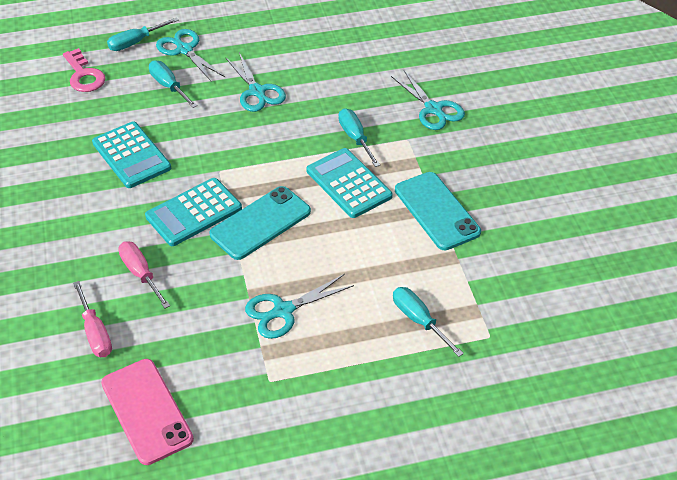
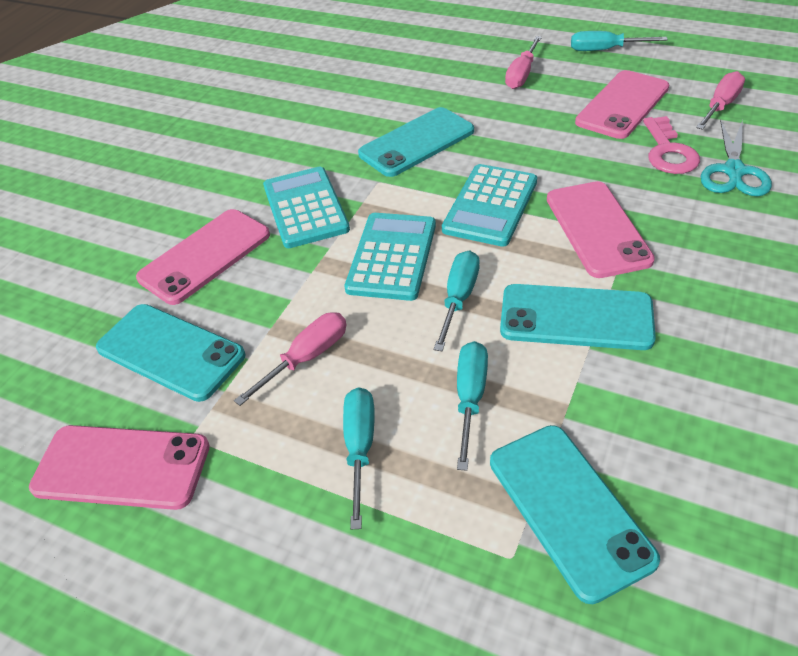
pink phone: [101,359,194,465] = 1 -> [29,425,210,510] [136,209,270,305] [547,181,655,278] [575,70,669,139] = 4
pink screwdriver: [73,281,112,357] [118,241,170,308] = 2 -> [234,312,346,406] [505,36,542,89] [696,71,745,130] = 3
turquoise phone: [209,186,311,260] [395,172,481,250] = 2 -> [96,304,245,402] [358,107,474,177] [490,425,660,604] [500,284,656,350] = 4
turquoise scissors: [156,29,225,82] [225,53,286,112] [245,274,354,339] [391,70,465,130] = 4 -> [700,119,772,196] = 1

